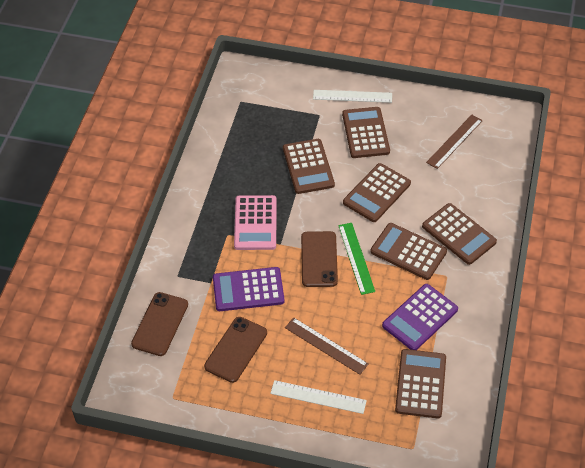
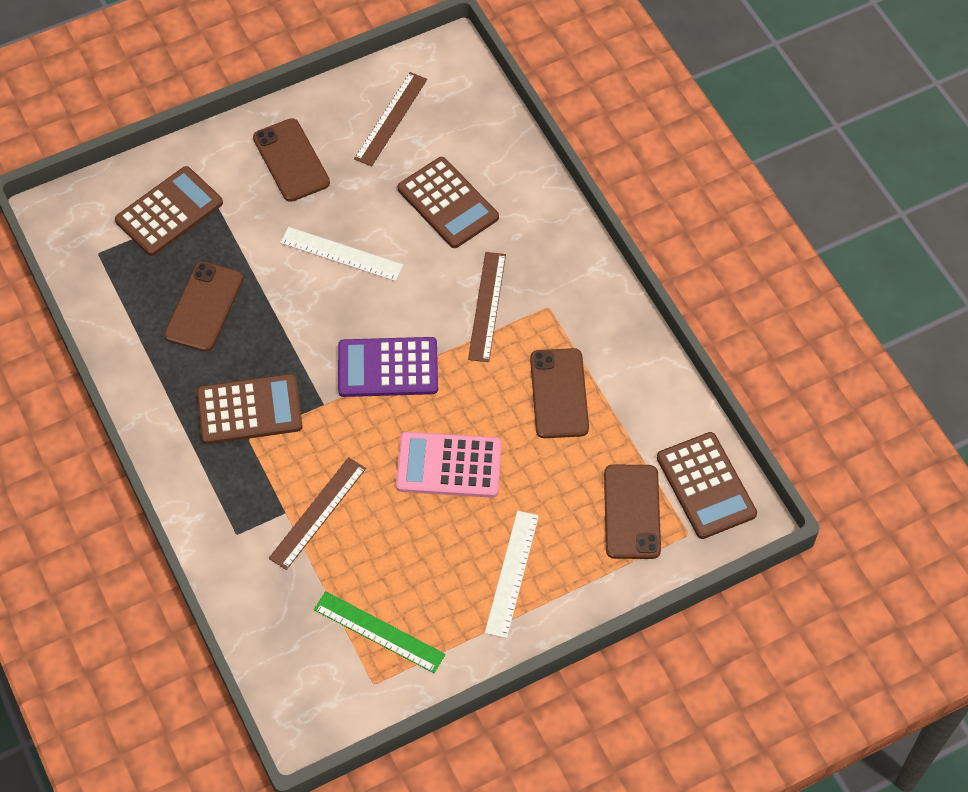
brown calculator: [283,139,335,194] [342,107,390,158] [343,163,411,222] [370,223,447,280] [395,349,446,418] [422,203,497,265] = 6 -> [115,166,223,256] [197,374,303,444] [397,157,499,248] [657,432,757,539] = 4
brown phone: [131,292,188,356] [204,317,267,383] [301,231,338,287] = 3 -> [164,262,243,352] [253,118,330,202] [530,348,589,438] [604,465,661,559] = 4
brown ruler: [285,317,368,375] [426,115,483,169] = 2 -> [269,457,366,570] [354,72,427,166] [468,252,506,362] = 3
purple calculator: [213,267,284,311] [382,284,458,350] = 2 -> [338,337,438,397] = 1

